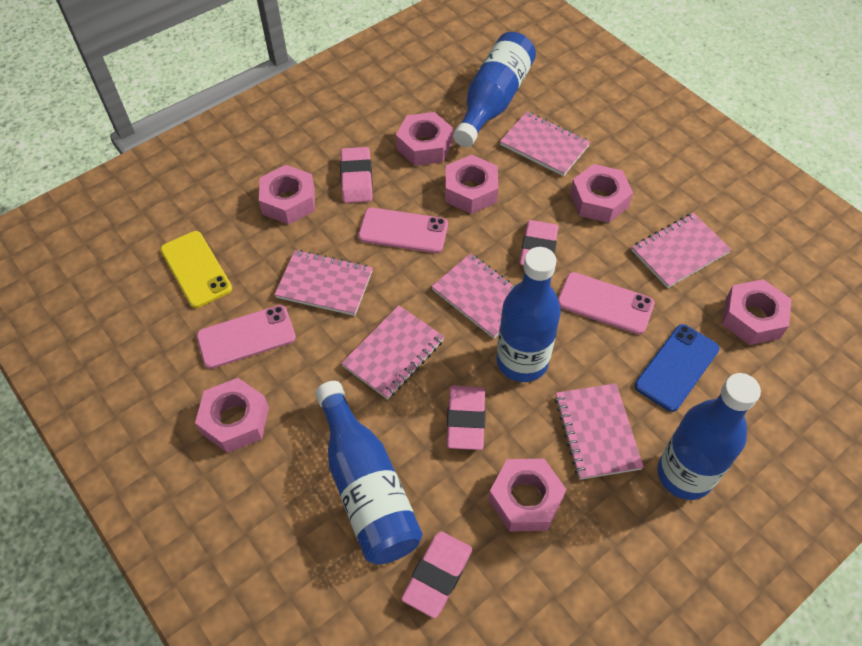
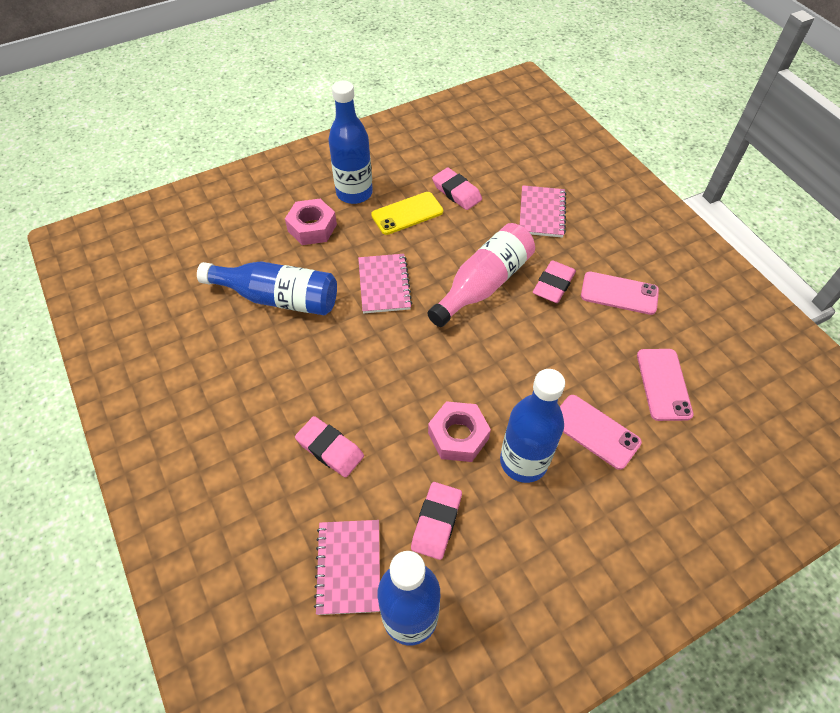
blue phone: [635,324,719,412] = 1 -> none = 0
pink bottle: none = 0 -> [427,223,535,327] = 1
pink notebook: [274,250,373,316] [341,305,444,400] [431,253,516,339] [500,112,590,176] [555,383,644,480] [632,213,732,288] = 6 -> [314,520,380,615] [358,254,412,314] [520,185,566,238] = 3
pink nut: [195,378,269,453] [259,165,315,225] [396,112,453,166] [445,155,498,214] [489,459,566,532] [570,164,633,223] [722,279,791,345] = 7 -> [285,199,337,245] [428,401,491,462] = 2

